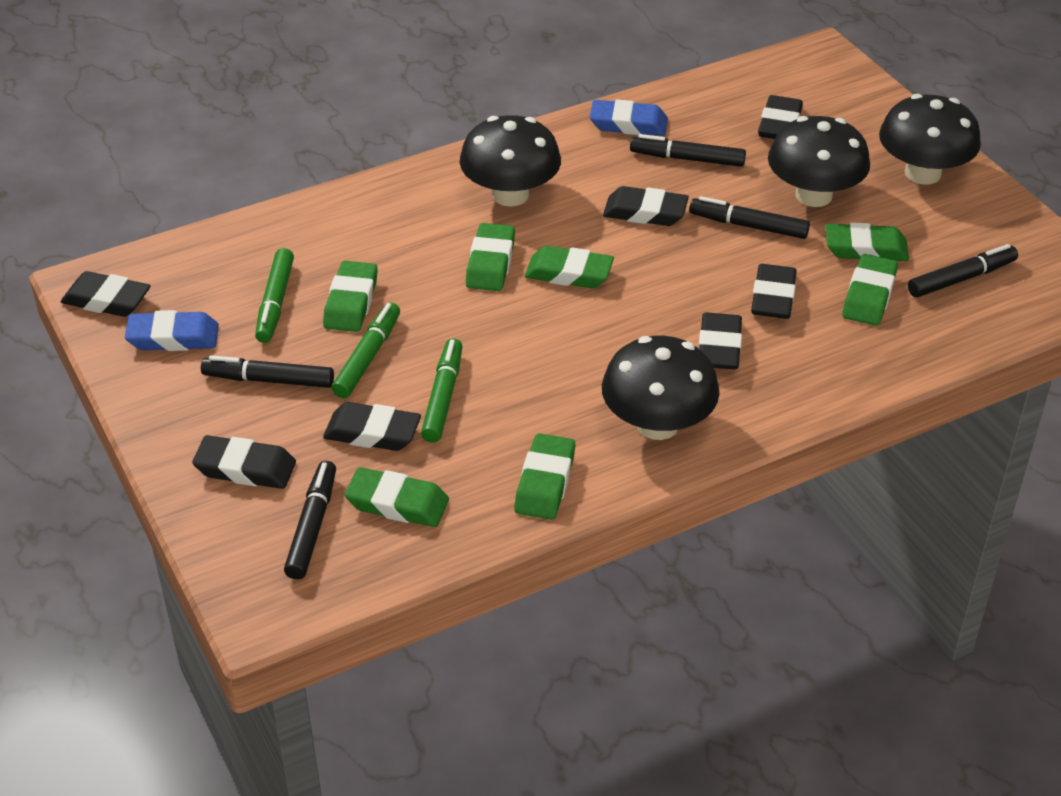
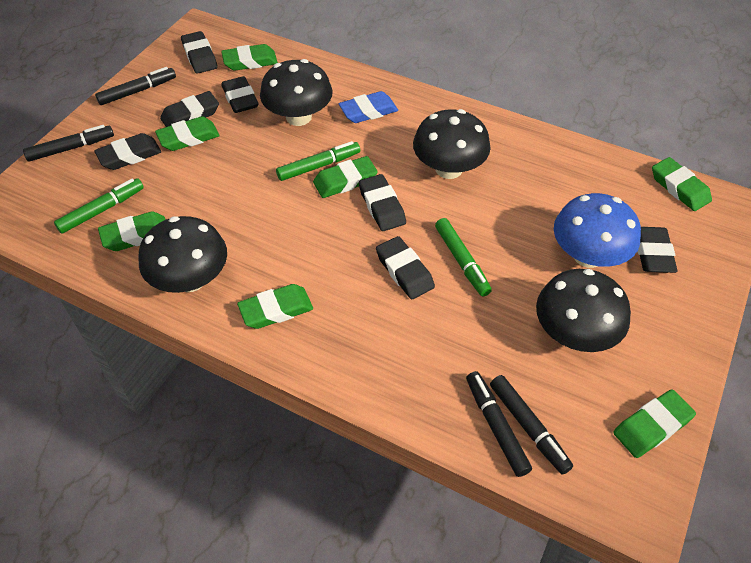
black marker: [201,355,334,388] [284,461,336,579] [630,134,746,167] [689,196,810,239] [908,244,1018,297] = 5 -> [23,125,114,162] [95,67,176,105] [466,371,532,477] [490,375,573,475] = 4
blue eraser: [125,310,219,351] [590,100,668,136] = 2 -> [339,91,398,123] = 1
blue mushroom: none = 0 -> [554,193,641,268] = 1

